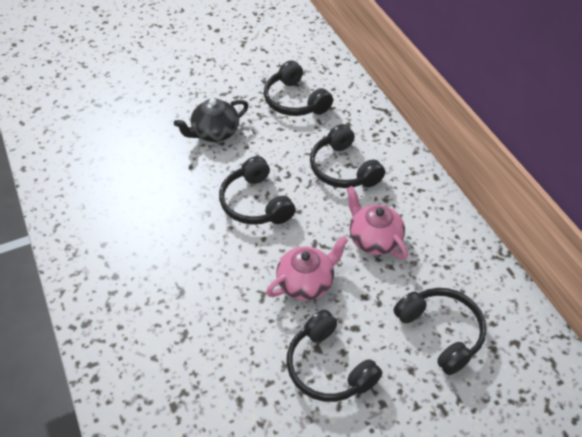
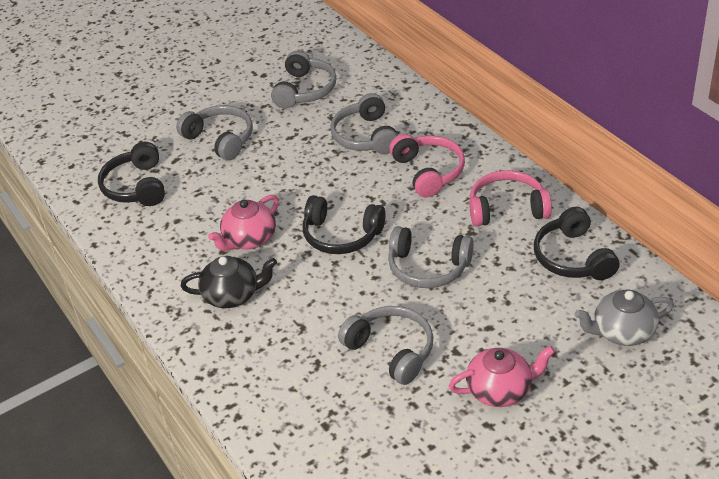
black headphones: [219,156,295,225] [264,60,333,116] [287,310,382,402] [310,124,385,188] [394,288,487,375] = 5 -> [98,142,165,206] [302,195,385,254] [534,207,620,280] = 3
grey headphones: none = 0 -> [176,105,253,161] [271,51,337,109] [330,93,398,154] [338,306,433,385] [388,226,474,288] = 5
grey teapot: none = 0 -> [575,289,674,346] = 1
pink headphones: none = 0 -> [389,134,465,198] [469,170,552,227] = 2

